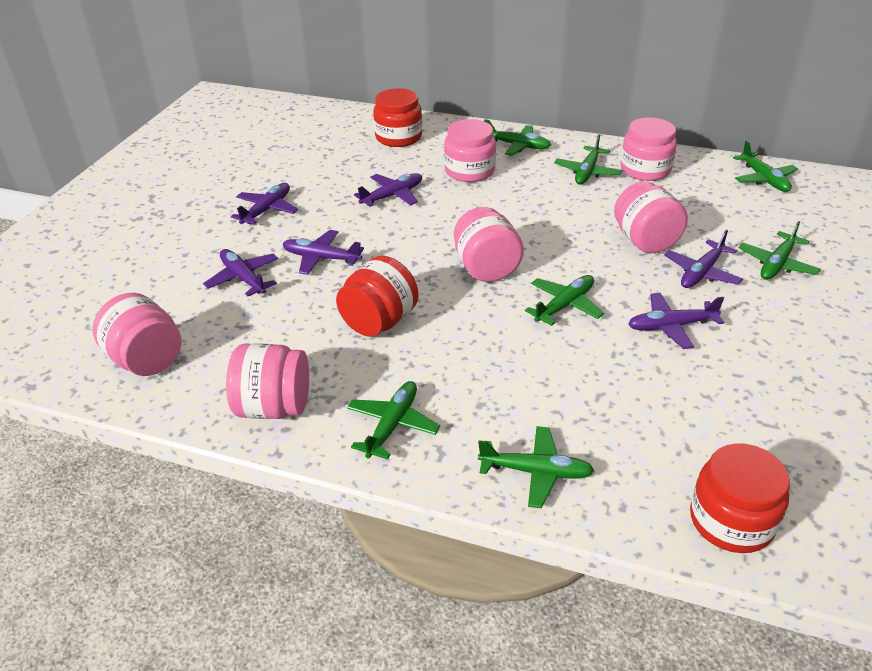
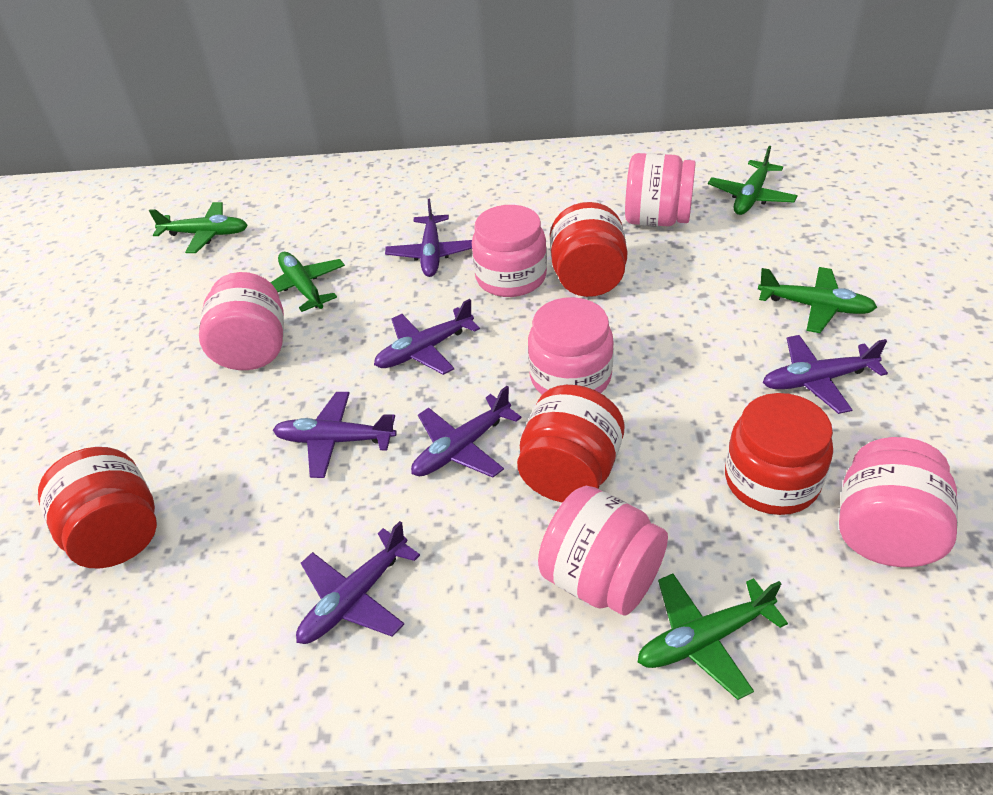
green plane: [347,381,440,459] [478,426,595,508] [484,119,551,156] [525,275,604,326] [554,135,622,185] [733,141,798,192] [739,221,821,280] = 7 -> [149,202,248,253] [270,252,345,312] [638,574,788,700] [708,146,798,215] [758,267,877,333] = 5
red jar: [336,256,419,337] [373,88,422,147] [690,443,790,553] = 3 -> [38,447,157,568] [517,385,624,503] [550,202,627,297] [725,393,833,515] = 4

